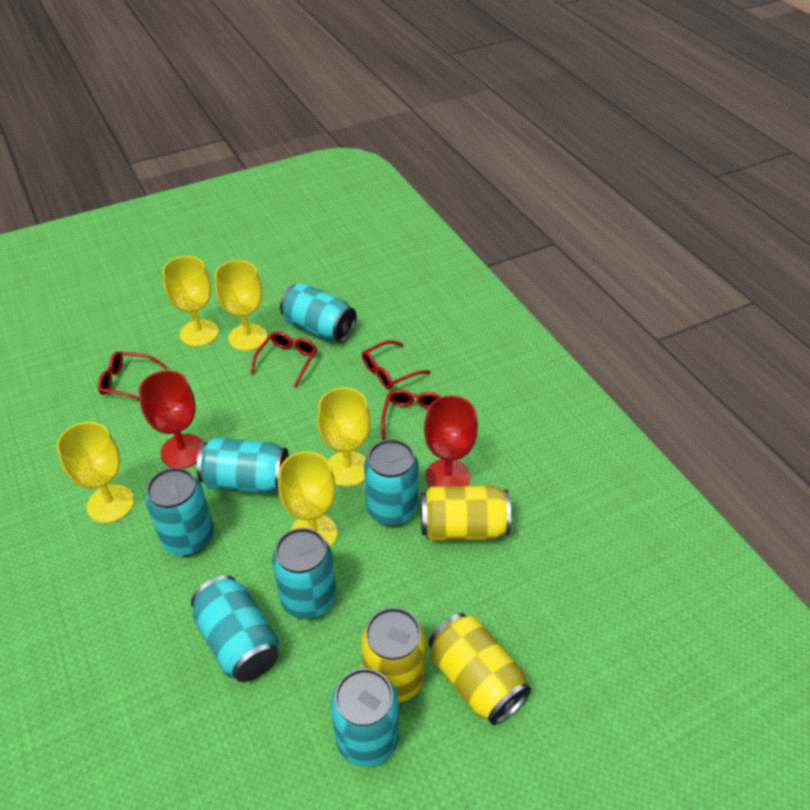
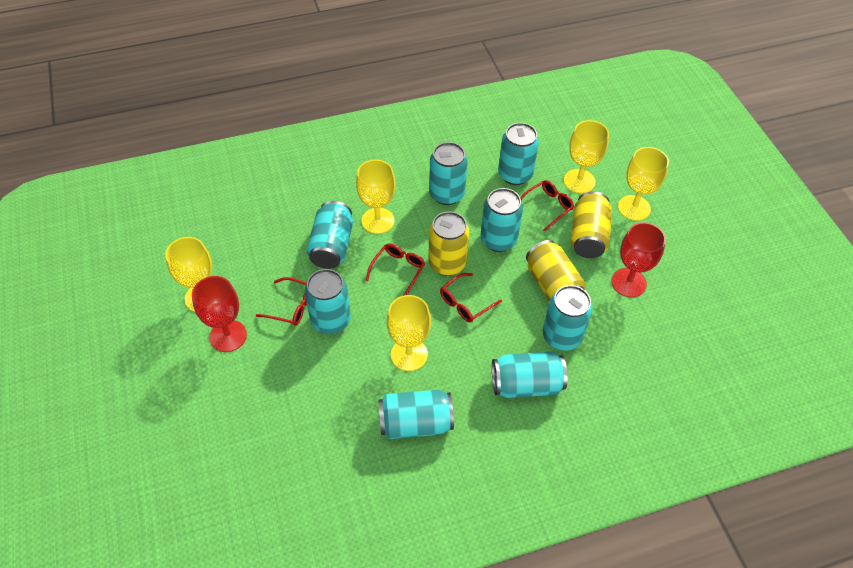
turquoise can: [145,467,214,556] [191,575,279,682] [196,438,289,494] [272,528,336,619] [280,283,357,342] [330,668,399,767] [364,439,419,526] = 7 -> [305,269,351,334] [306,201,353,269] [378,390,454,439] [429,142,468,205] [480,188,523,252] [492,351,568,398] [498,123,539,185] [543,285,592,351] = 8

